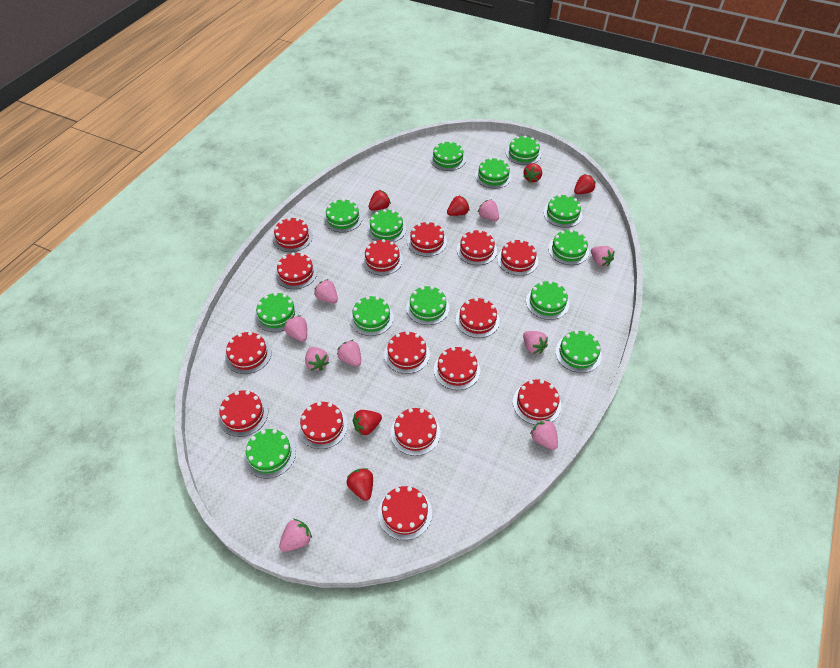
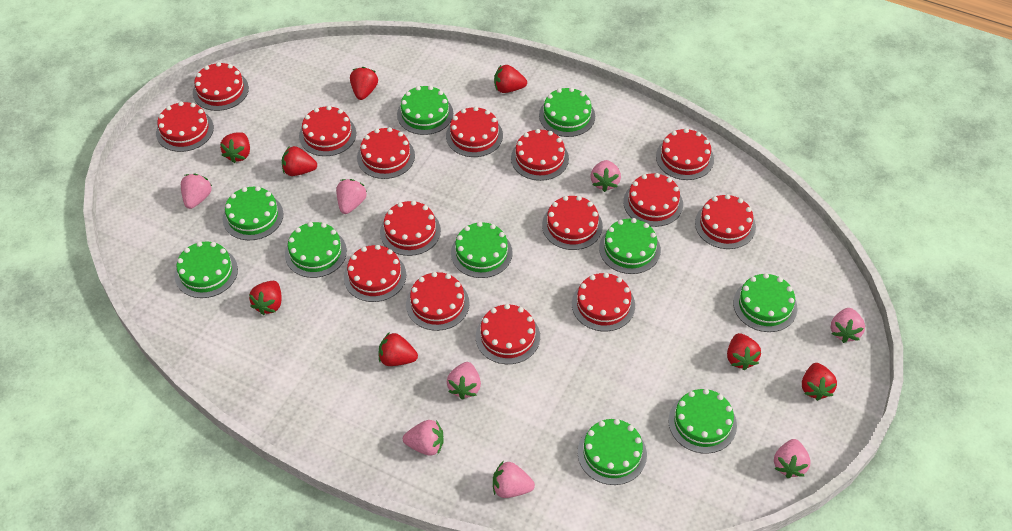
green cake: [244,429,296,478] [255,292,299,332] [324,199,363,233] [350,296,394,336] [367,209,406,242] [406,286,450,325] [430,141,466,171] [475,158,512,189] [506,135,541,165] [526,281,569,320] [543,195,582,228] [548,230,589,265] [555,330,602,373] = 13 -> [175,242,238,298] [223,186,283,240] [285,222,347,278] [397,86,453,135] [451,222,513,278] [539,87,595,137] [578,419,647,485] [599,218,661,274] [668,389,737,454] [733,273,797,332] = 10
pink strawberry: [279,519,312,552] [284,315,307,342] [305,347,329,371] [314,279,338,303] [337,340,361,367] [478,199,499,221] [523,331,548,354] [530,420,558,450] [591,246,614,266] = 9 -> [181,174,212,209] [336,179,367,214] [403,420,444,455] [447,362,481,400] [493,462,535,498] [591,160,621,192] [774,439,811,478] [831,308,865,343] = 8
red strawberry: [347,468,373,501] [352,410,382,435] [369,190,391,211] [447,195,470,216] [523,163,542,183] [574,174,596,194] = 6 -> [220,132,250,163] [249,281,282,315] [282,146,317,176] [350,67,378,100] [379,332,418,366] [494,65,527,93] [727,333,761,370] [802,363,837,401] = 8

